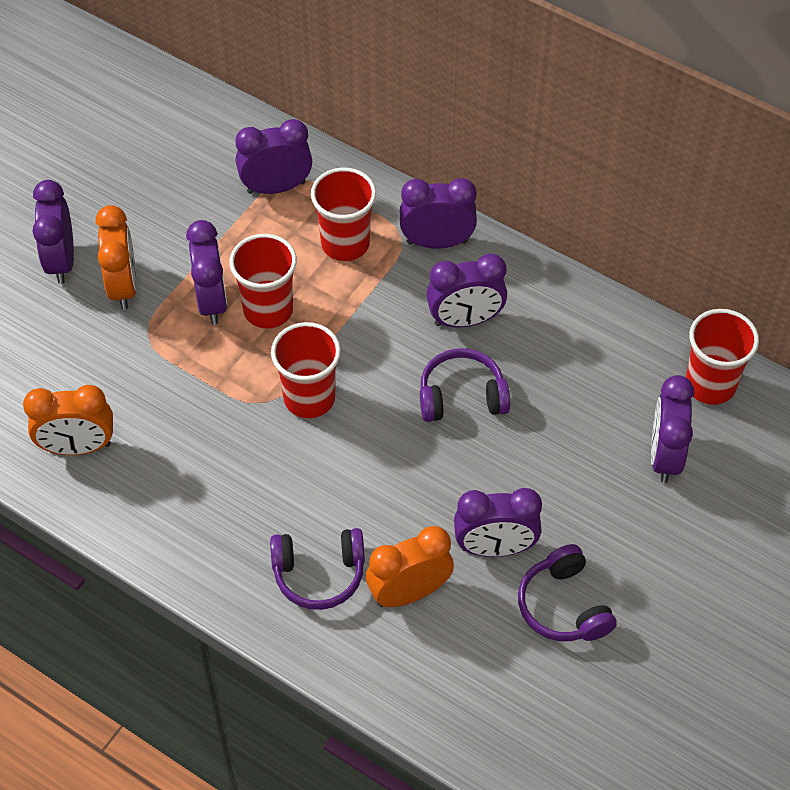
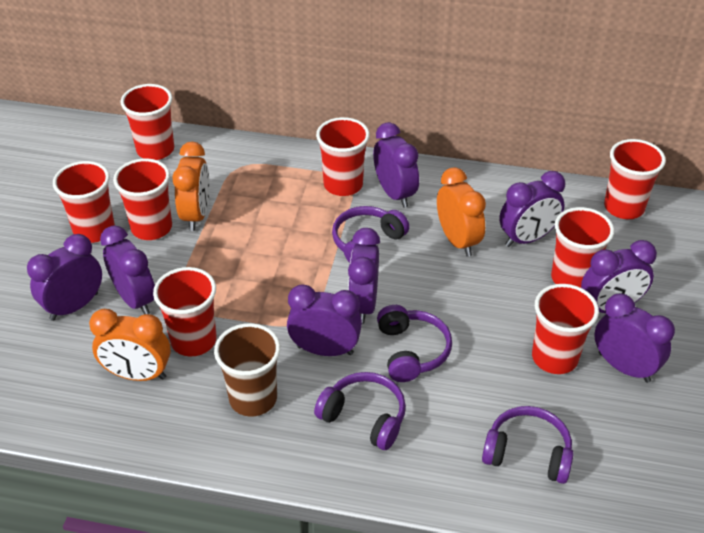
brown cup: none = 0 -> [214,323,280,417] = 1
purple clock: [33,180,74,284] [186,220,227,324] [235,119,312,194] [400,178,477,249] [426,254,507,328] [454,488,542,557] [651,375,695,483] = 7 -> [27,234,102,321] [100,225,155,314] [287,284,362,356] [348,228,380,324] [373,122,419,208] [499,171,565,247] [581,240,657,313] [594,294,675,383] = 8
purple headphones: [270,528,365,610] [420,348,510,422] [518,544,617,641] = 3 -> [314,372,406,450] [332,206,410,263] [377,305,452,382] [482,406,574,484] = 4
red cup: [229,234,297,328] [271,322,341,418] [311,168,376,261] [686,309,759,405] = 4 -> [53,161,115,243] [113,158,172,240] [121,84,174,160] [153,267,217,356] [316,117,370,196] [532,284,599,374] [551,207,614,288] [604,139,666,219] = 8

